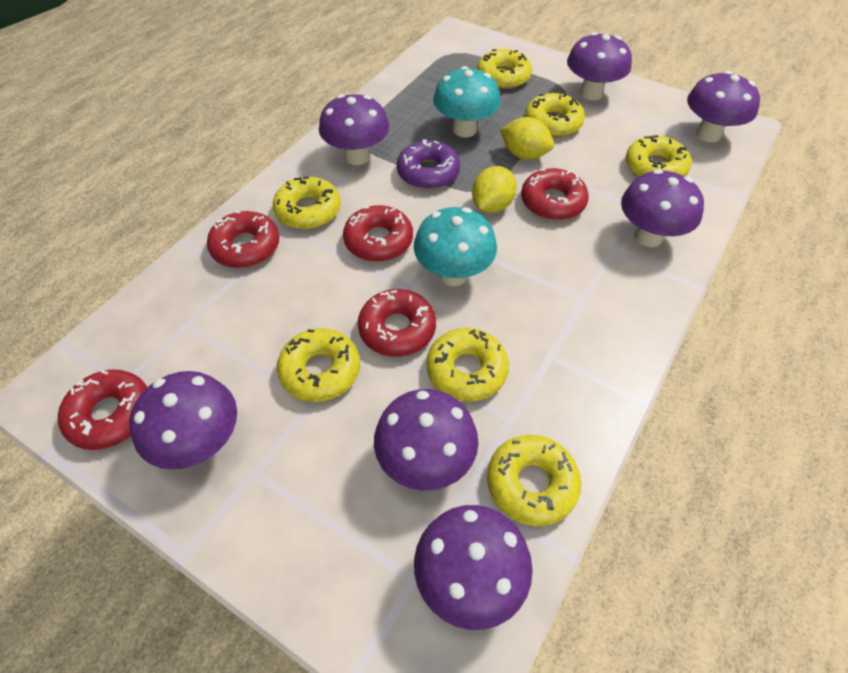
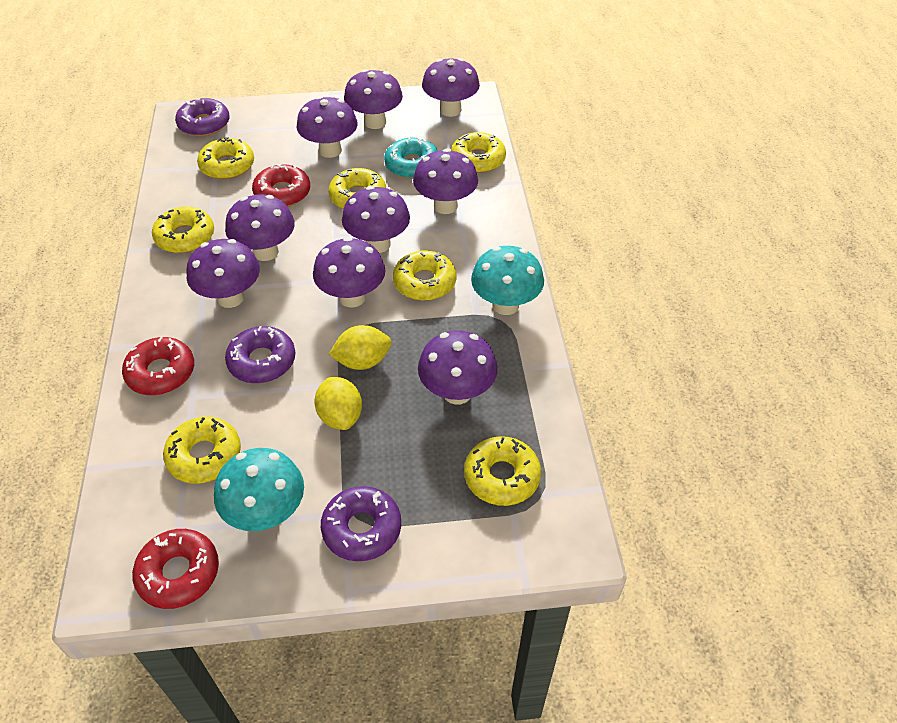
purple donut: [397,139,460,189] = 1 -> [175,98,229,137] [225,326,295,383] [321,486,401,561] = 3
purple mushroom: [129,371,237,470] [319,94,389,165] [374,389,479,491] [414,505,533,630] [567,32,632,100] [621,169,704,247] [687,71,760,142] = 7 -> [187,239,260,308] [225,194,295,261] [297,96,358,158] [313,237,385,307] [342,186,410,253] [344,69,403,129] [413,149,478,214] [418,330,498,405] [422,58,480,117] = 9
red donut: [58,369,147,450] [207,211,279,268] [343,205,413,262] [358,289,436,357] [521,168,589,220] = 5 -> [122,337,194,395] [132,529,219,609] [252,164,310,207] = 3
turquoise donut: none = 0 -> [384,137,438,179] = 1

